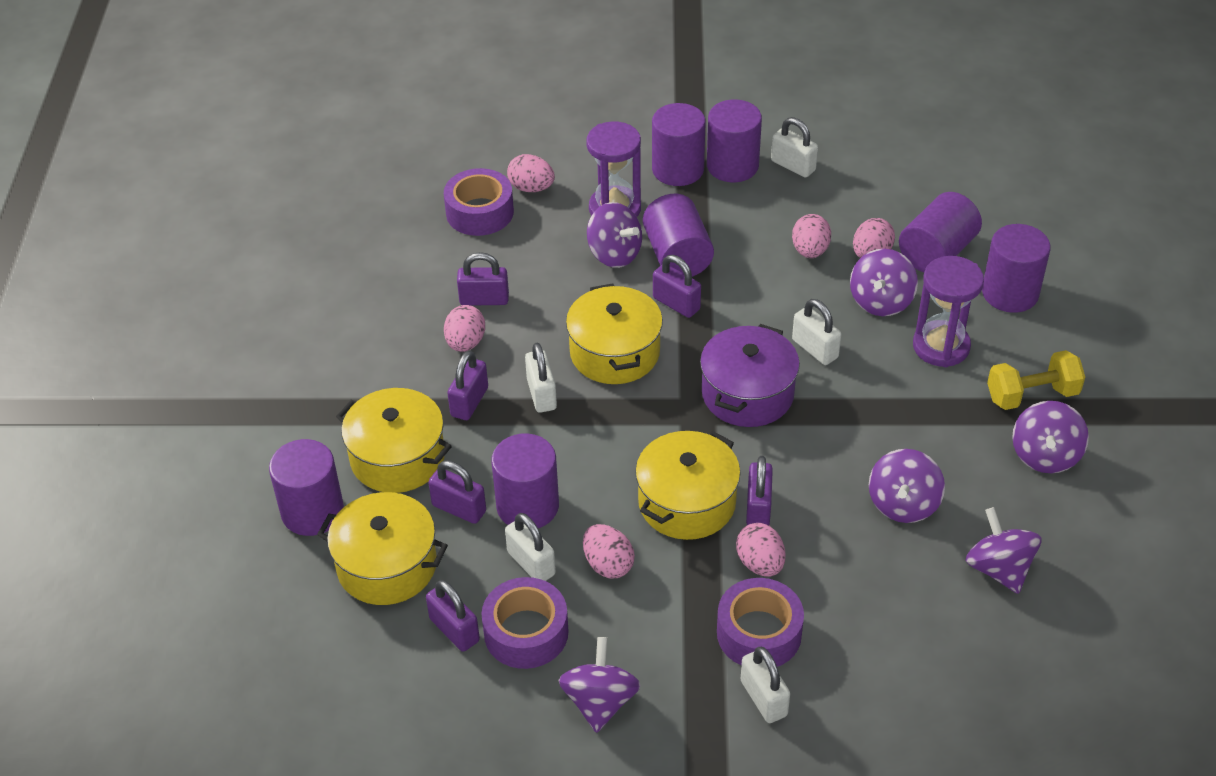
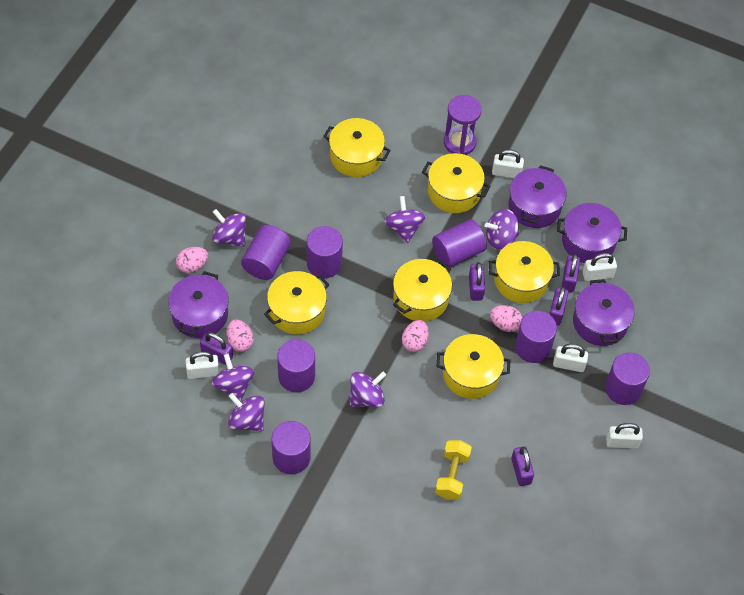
pink egg: [444,305,485,352] [507,154,555,192] [583,524,635,578] [736,523,786,576] [792,214,831,258] [853,218,895,258] = 6 -> [176,247,208,273] [227,319,254,352] [402,320,429,352] [490,305,523,332] = 4
purple hourglass: [586,122,641,217] [913,256,984,367] = 2 -> [444,95,482,155] = 1
purple padlock: [426,580,480,652] [428,460,486,524] [447,351,488,420] [457,252,509,306] [653,255,701,318] [746,456,773,525] = 6 -> [200,332,233,365] [469,262,485,301] [511,447,534,486] [550,287,569,325] [562,254,580,292] = 5
purple pot: [700,324,800,427] = 1 -> [168,271,229,338] [508,165,567,228] [557,203,627,263] [573,279,635,346] = 4
purple tape: [444,168,514,236] [481,577,569,669] [717,578,804,667] = 3 -> none = 0
yellow pot: [317,492,448,605] [336,388,452,493] [566,284,663,384] [635,431,740,540] = 4 -> [264,271,330,334] [323,118,391,177] [393,259,452,321] [422,153,490,213] [436,334,510,399] [489,241,560,303] = 6

